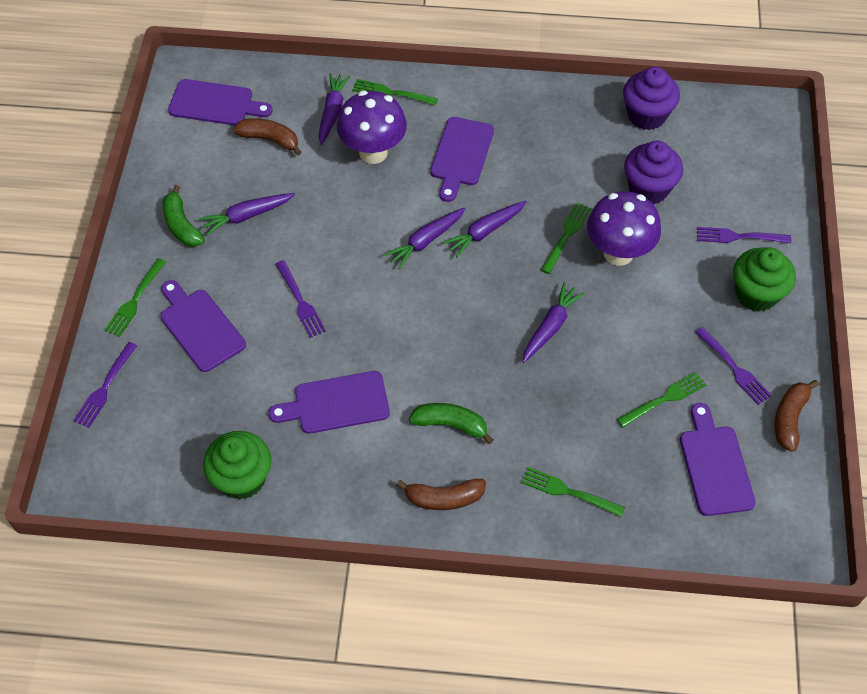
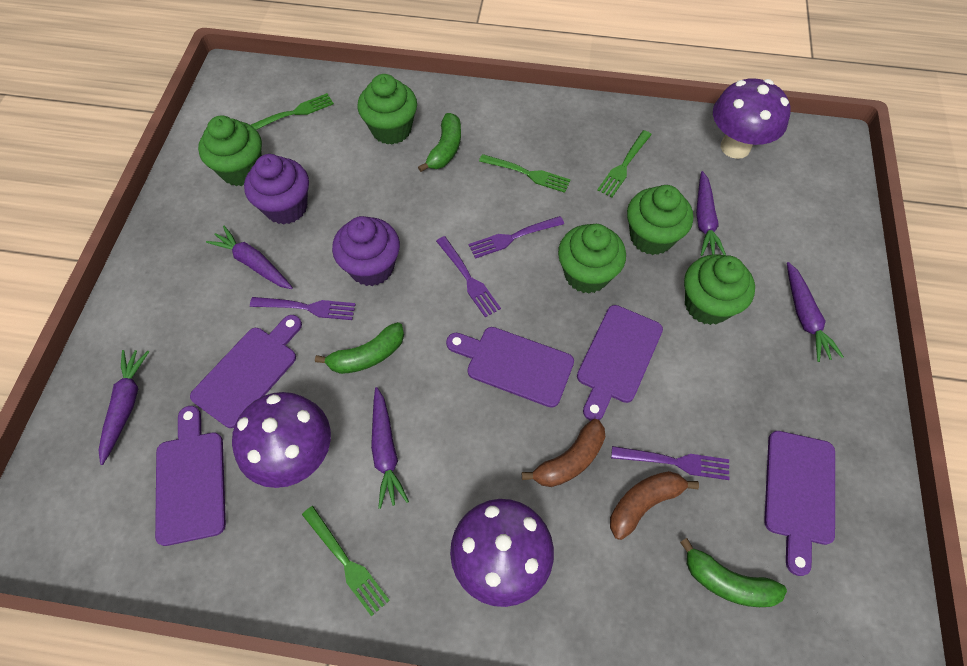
brown banana: [233,118,301,155] [396,479,486,510] [775,380,819,452] = 3 -> [522,419,605,487] [610,471,699,540] = 2
green banana: [162,185,205,247] [409,403,493,444] = 2 -> [315,322,404,374] [418,113,461,172] [680,538,787,607] = 3
green cupcake: [203,431,271,499] [733,247,796,312] = 2 -> [198,116,262,186] [357,74,417,145] [558,224,626,293] [627,185,693,255] [684,254,755,325] = 5
green fork: [105,258,166,337] [352,79,438,105] [521,467,625,517] [541,202,591,274] [617,372,706,427] = 5 -> [251,93,334,130] [302,506,390,617] [479,154,571,193] [597,130,652,197] = 4
purple mushroom: [337,91,407,164] [587,191,661,266] = 2 -> [232,392,331,488] [450,499,554,607] [713,78,791,159] = 3

